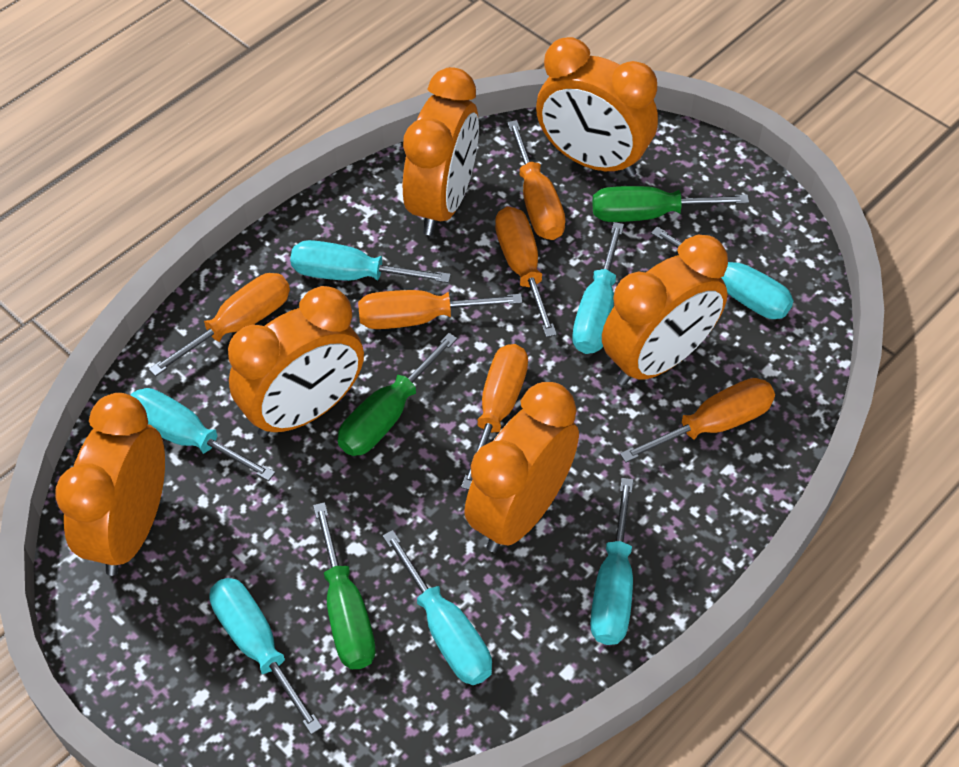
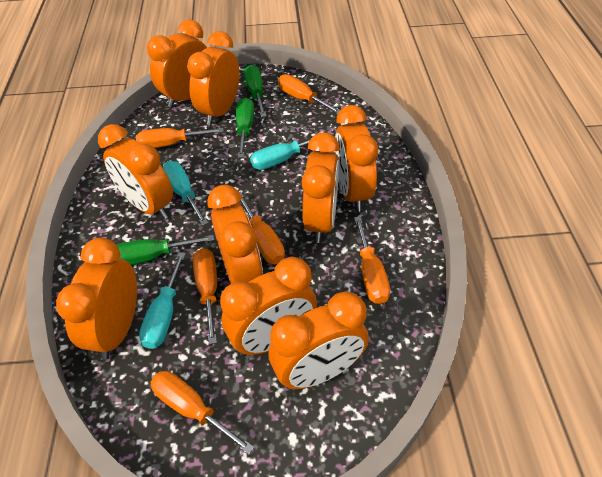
orange clock: [55,393,165,576] [228,286,364,437] [403,67,479,235] [464,382,579,552] [536,37,658,177] [602,234,728,386] = 6 -> [56,238,137,360] [98,124,173,219] [147,20,207,108] [187,31,239,125] [207,184,263,284] [220,257,317,356] [269,291,369,389] [301,132,340,243] [334,105,378,212] = 9
turquoise screwdriver: [130,388,275,481] [209,578,322,735] [290,240,451,283] [383,530,492,685] [572,222,624,354] [590,478,633,645] [651,227,794,319] = 7 -> [139,252,186,349] [162,161,208,226] [250,132,331,170] = 3

